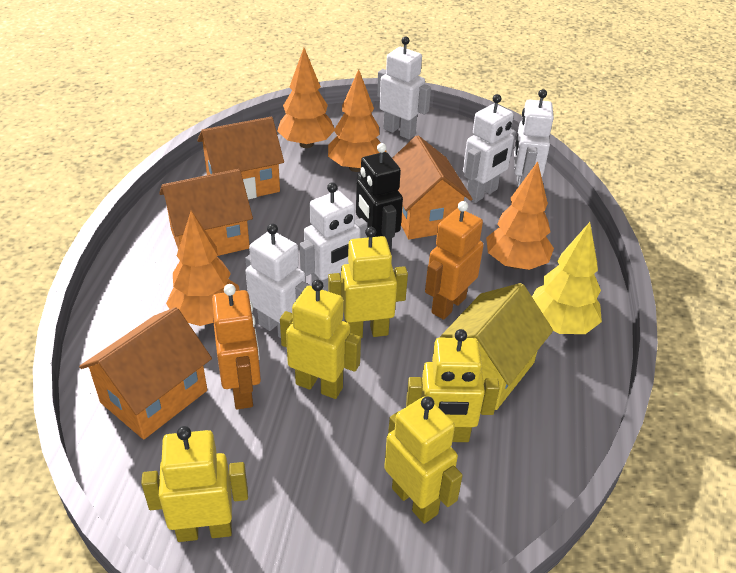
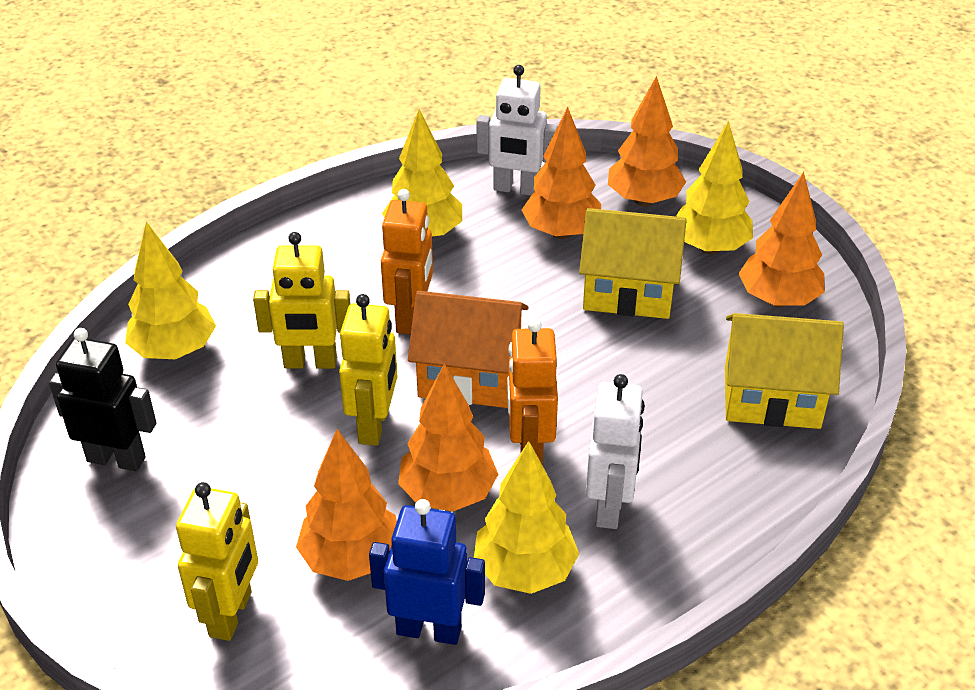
blue robot: none = 0 -> [369,499,485,645] = 1
orange house: [79,307,212,439] [159,169,253,256] [197,117,284,200] [392,135,472,240] = 4 -> [408,291,528,408] = 1
orange tree: [166,211,240,326] [277,48,335,148] [328,69,387,172] [486,161,554,270] = 4 -> [296,429,397,581] [398,364,498,512] [522,107,601,239] [608,76,686,206] [738,172,824,307] = 5
white robot: [245,224,311,338] [299,182,368,291] [377,36,431,139] [463,94,516,203] [514,89,554,187] = 5 -> [476,65,558,196] [586,374,645,529] = 2
yellow house: [439,283,553,410] = 1 -> [579,208,687,319] [725,313,844,429] = 2
yellow robot: [141,426,248,542] [280,280,361,399] [328,227,408,338] [384,396,463,524] [406,329,500,442] = 5 -> [176,482,258,641] [253,232,350,369] [339,294,397,446] = 3
yellow tree: [532,222,602,334] = 1 -> [125,222,216,359] [382,109,462,238] [474,441,579,594] [676,121,753,254] = 4

